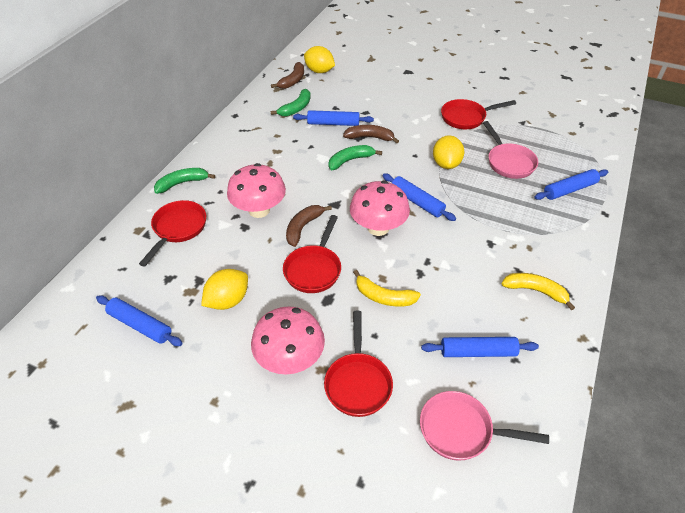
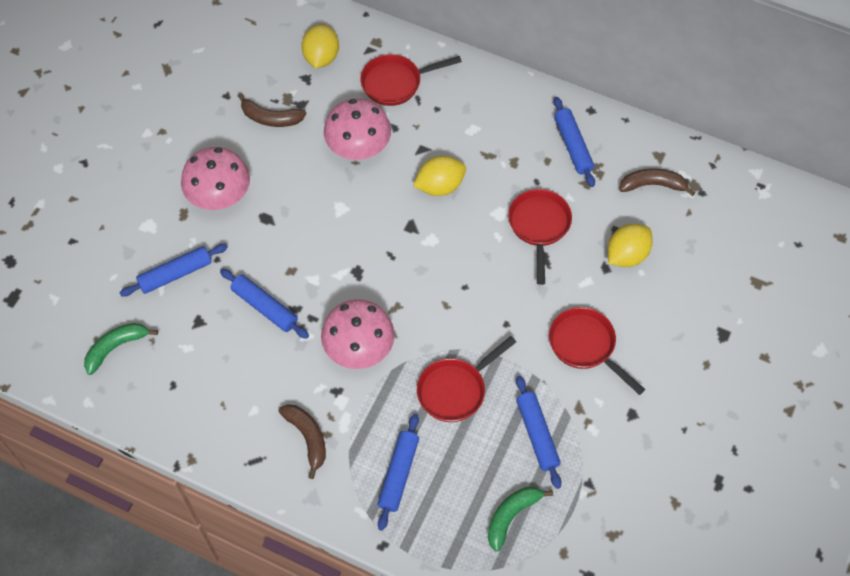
green banana: [154,168,215,194] [271,89,311,117] [329,145,382,170] = 3 -> [84,323,158,375] [488,487,553,552] = 2
pink pan: [420,391,549,461] [483,121,538,179] = 2 -> none = 0
yellow banana: [353,270,421,307] [502,273,575,310] = 2 -> none = 0

